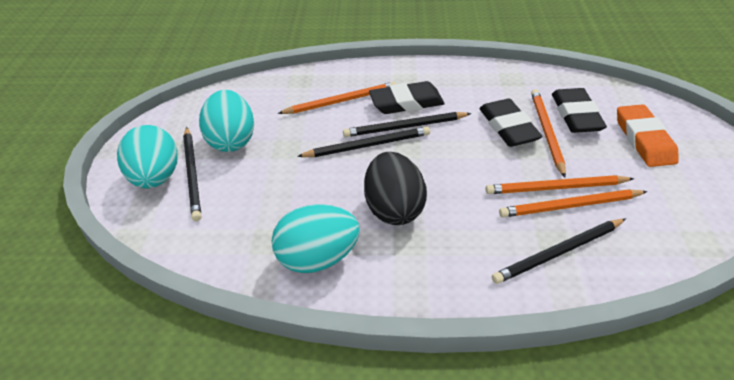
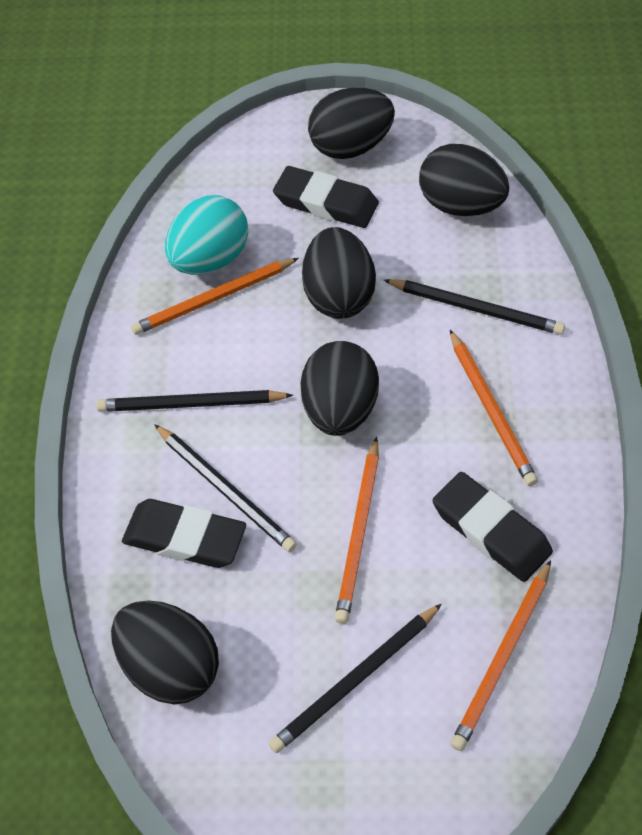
black egg: [364,152,427,225] = 1 -> [111,601,219,704] [301,341,379,436] [302,227,376,319] [308,88,395,159] [419,144,509,216] = 5
orange eraser: [617,104,679,167] = 1 -> none = 0
turquoise egg: [117,125,178,189] [199,90,254,152] [271,204,360,273] = 3 -> [165,195,248,275] = 1

